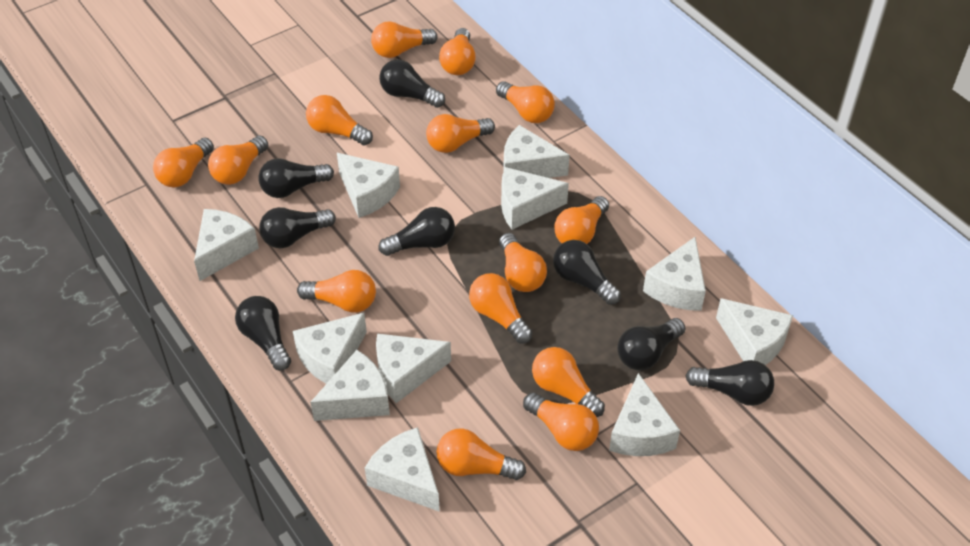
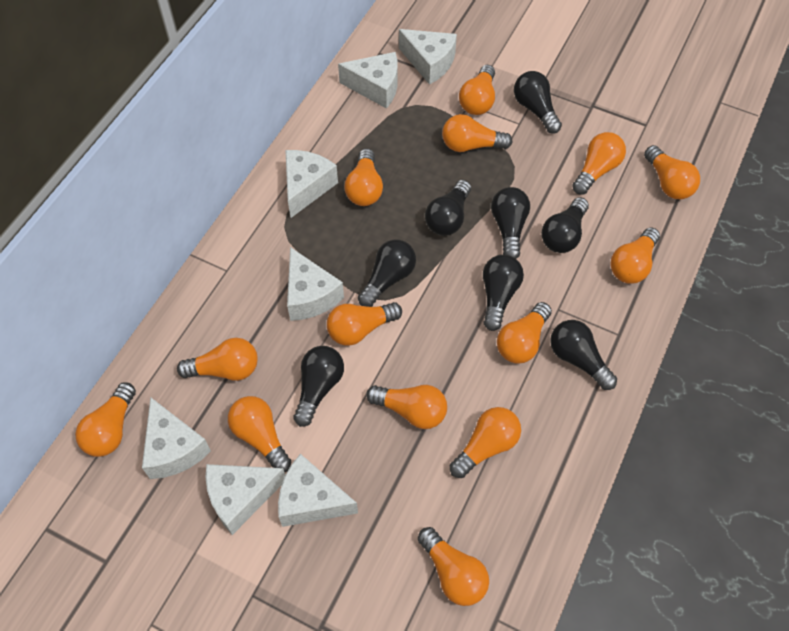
white cheese: [194,209,259,281] [293,313,367,384] [310,350,390,421] [337,153,400,218] [365,427,440,512] [376,334,451,403] [501,167,569,230] [503,125,570,178] [609,373,680,456] [643,237,706,311] [716,298,793,365] = 11 -> [142,397,211,479] [206,464,285,535] [278,454,358,527] [285,150,338,218] [287,247,344,321] [338,52,398,109] [399,29,457,85] = 7

